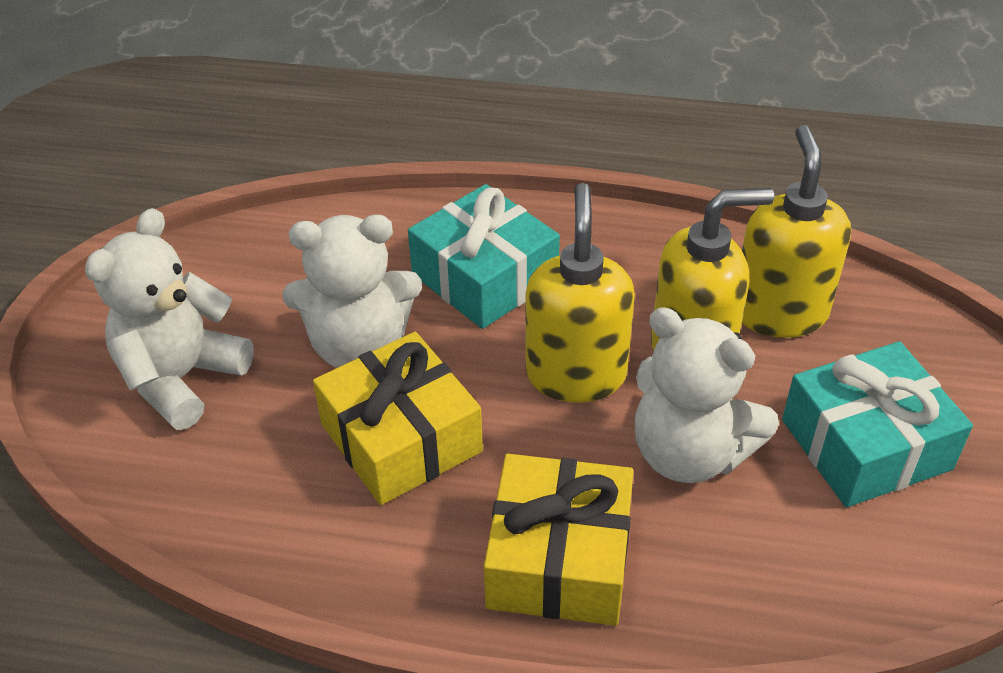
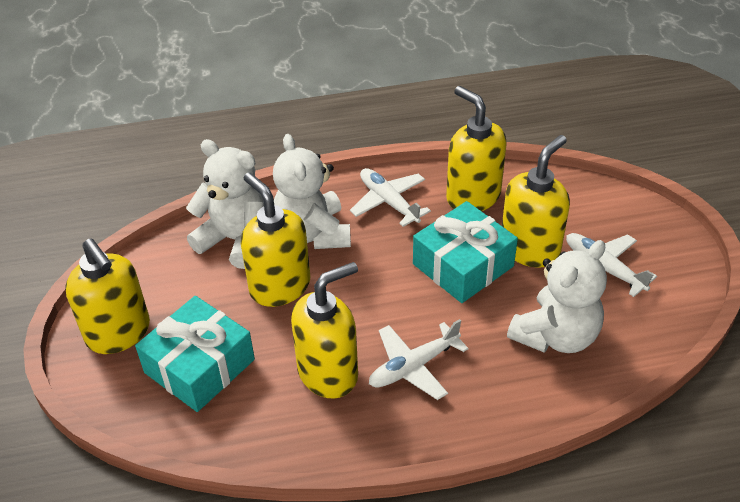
white plane: none = 0 -> [350,168,431,227] [369,319,469,400] [566,233,657,297] = 3
yellow gift: [313,332,483,505] [484,454,634,626] = 2 -> none = 0
yellow soap dispenser: [525,183,635,403] [651,188,774,351] [742,125,851,338] = 3 -> [65,238,150,354] [241,172,310,307] [291,262,358,398] [446,86,507,211] [502,135,570,268] = 5

